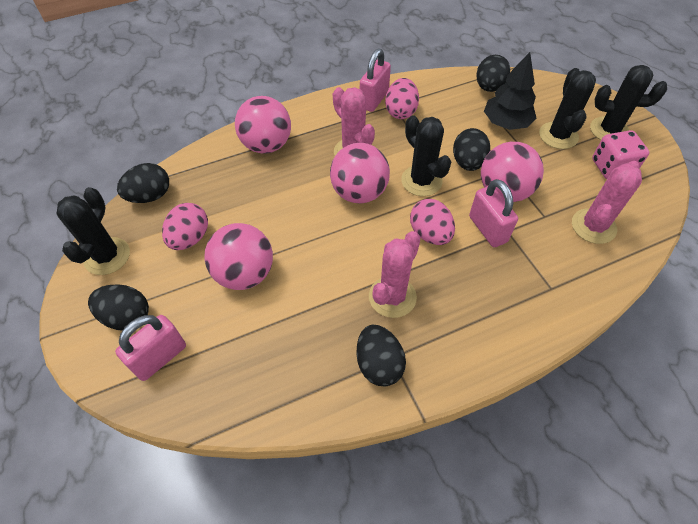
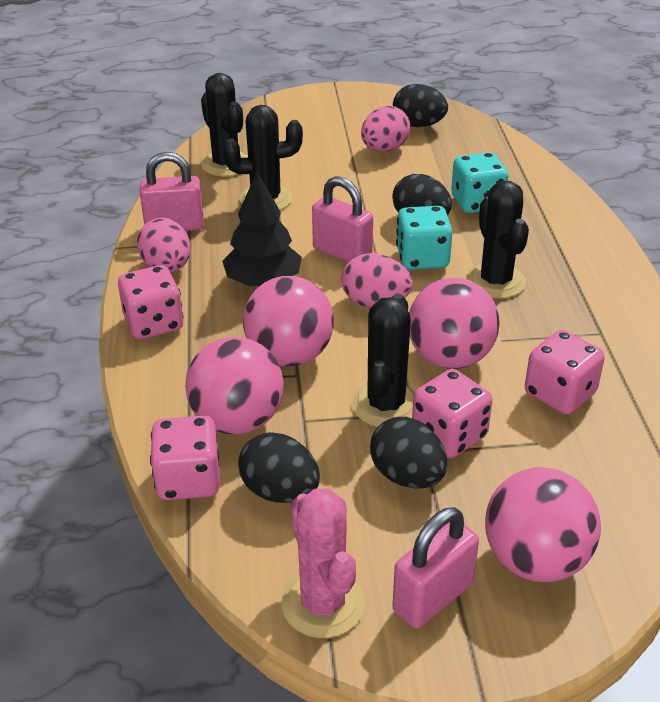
black egg: [88,284,149,331] [117,163,169,203] [356,325,406,387] [453,128,490,171] [477,55,510,92] = 5 -> [238,432,320,503] [370,417,447,488] [392,174,452,216] [393,84,448,127] = 4
pink cactus: [333,87,375,156] [369,231,421,318] [572,161,642,244] = 3 -> [282,489,365,638] = 1
pink dice: [592,130,649,179] = 1 -> [118,265,184,339] [150,415,220,500] [412,369,492,458] [525,330,605,415] = 4
turquoise dice: none = 0 -> [396,206,453,270] [451,152,508,213] = 2

